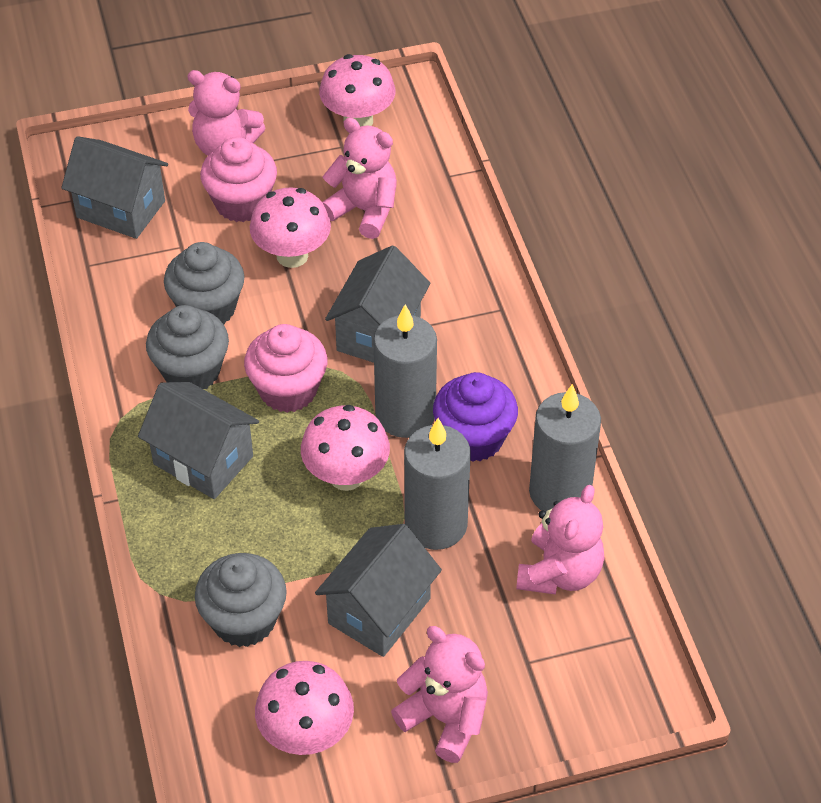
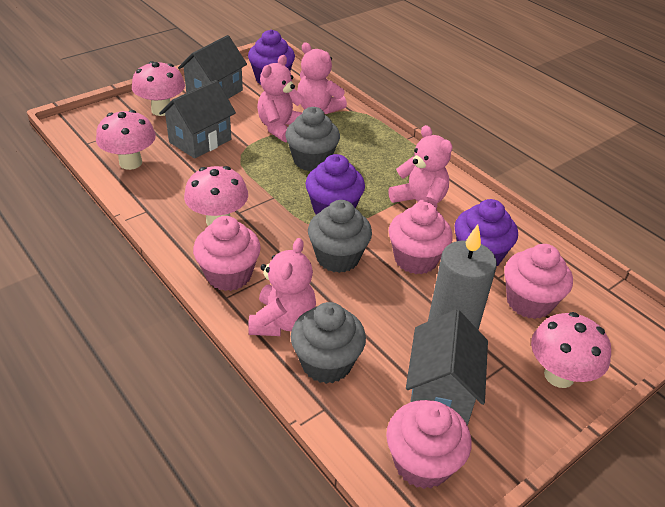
grey candle: [374,304,437,438] [404,418,471,550] [529,384,601,512] = 3 -> [428,224,497,330] = 1
grey house: [61,136,168,239] [138,382,259,499] [315,524,442,657] [325,245,430,363] = 4 -> [159,80,236,159] [178,35,247,99] [406,309,488,426] = 3
pink cupcake: [200,137,277,222] [244,324,327,413] = 2 -> [193,216,261,291] [386,400,471,489] [389,202,453,274] [504,244,573,319] = 4
purple cupcake: [433,372,518,462] = 1 -> [248,29,295,85] [306,154,365,214] [454,199,518,266] = 3

